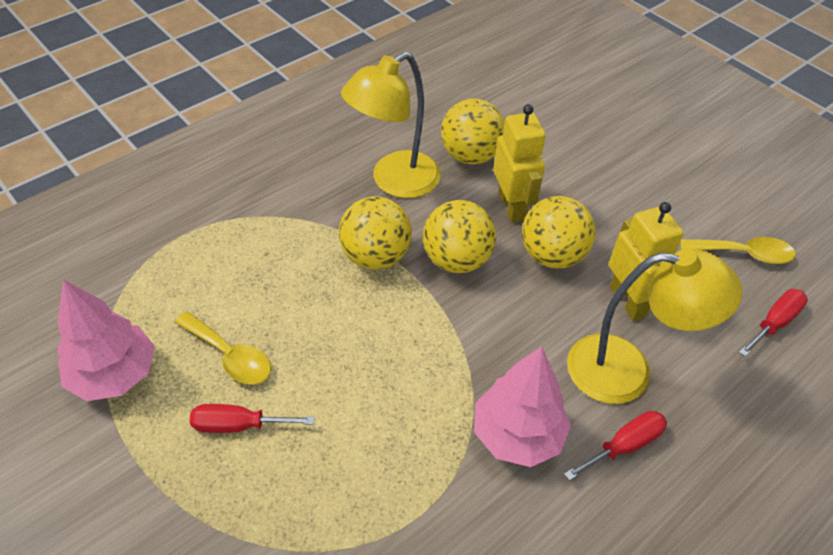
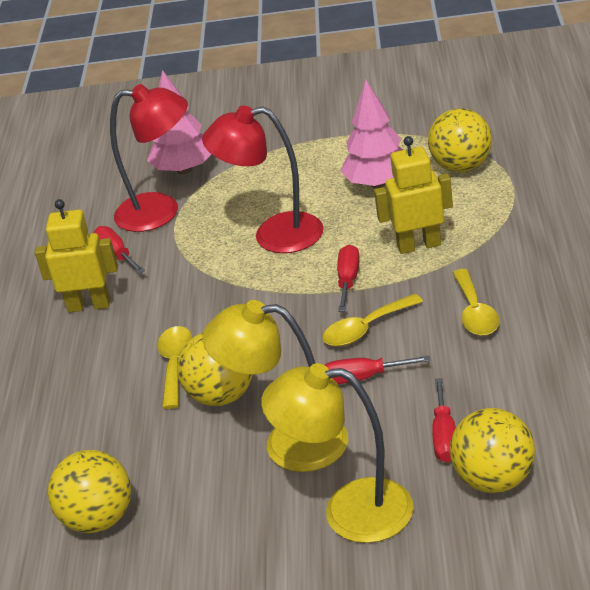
red lamp: none = 0 -> [110,84,188,232] [202,106,324,253] = 2
red screwdriver: [190,404,315,433] [564,411,667,481] [739,289,808,357] = 3 -> [93,226,145,274] [325,356,431,384] [337,245,360,312] [432,378,456,463] = 4
yellow spoon: [175,311,271,385] [680,237,796,264] = 2 -> [157,326,193,409] [323,294,423,346] [453,269,500,336] = 3

